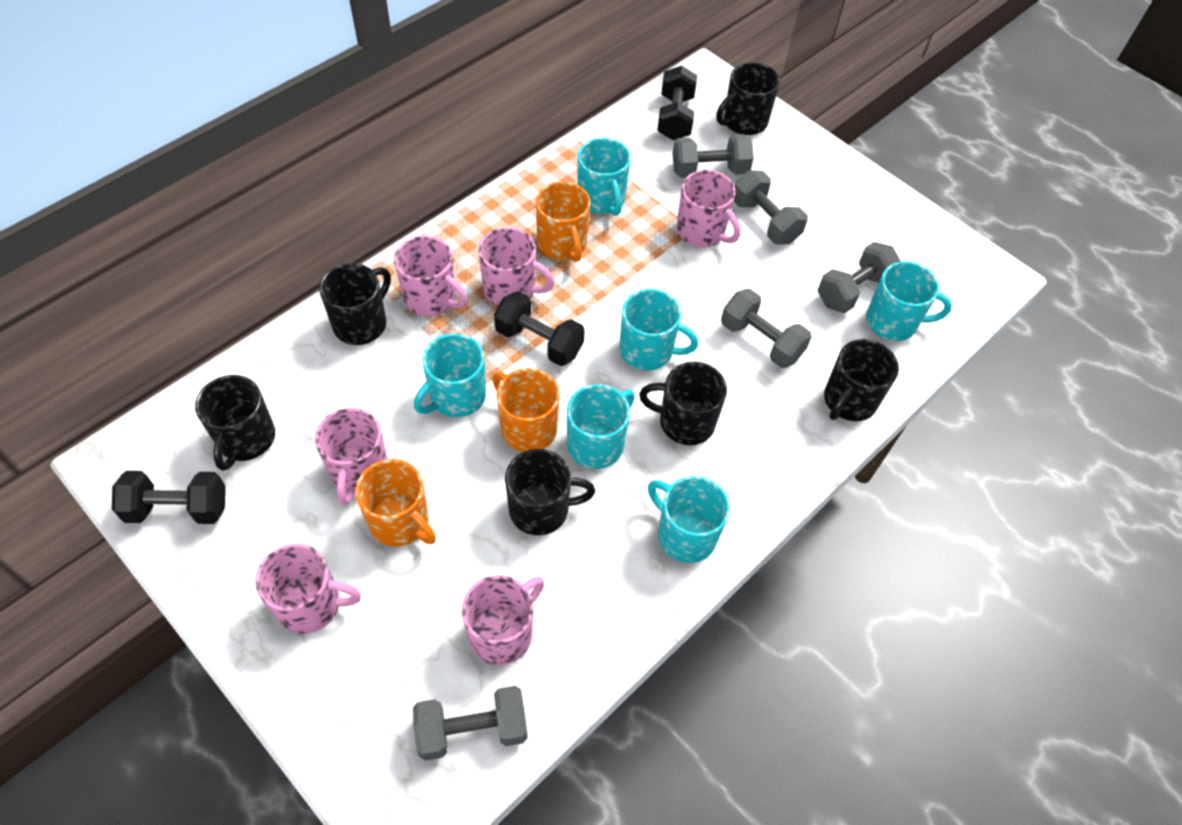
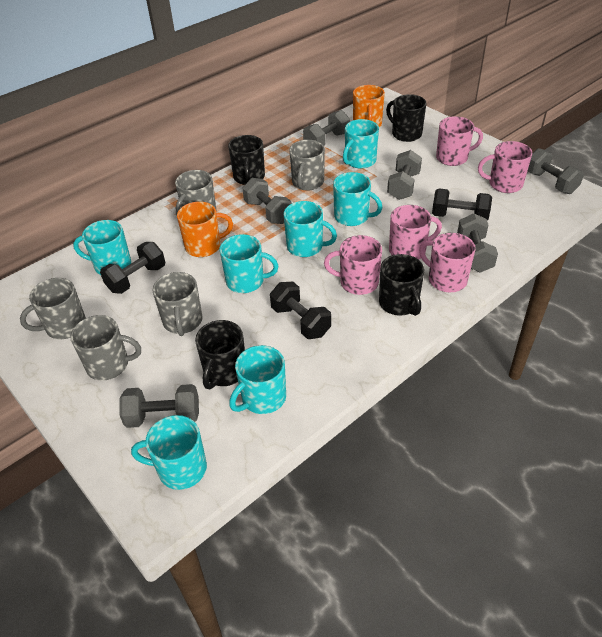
black mug: [195,375,275,471] [319,263,391,345] [505,449,595,535] [639,362,727,445] [716,62,780,135] [824,339,899,421] = 6 -> [195,320,245,389] [228,135,265,185] [379,254,424,316] [386,94,427,142] = 4
grey dumbbell: [413,686,528,761] [672,134,754,178] [721,289,812,368] [734,170,808,244] [818,242,901,313] = 5 -> [120,384,199,428] [242,178,292,224] [303,110,350,146] [387,150,422,200] [457,213,498,273] [528,148,584,194] = 6
grey mug: none = 0 -> [20,278,86,339] [70,315,141,381] [152,272,203,336] [175,170,216,215] [289,140,325,191] = 5
orange mug: [355,459,436,547] [492,368,560,452] [536,181,591,262] = 3 -> [177,202,233,257] [353,85,385,127] = 2
pink mug: [256,544,361,634] [315,408,388,506] [394,236,467,317] [462,575,544,665] [478,227,555,306] [677,170,740,247] = 6 -> [324,235,382,295] [389,205,442,260] [419,233,476,292] [436,116,483,166] [478,141,532,193] = 5
turquoise mug: [414,334,486,417] [567,384,635,469] [577,138,631,216] [620,289,698,370] [648,476,730,563] [866,261,952,341] = 6 -> [73,220,131,275] [131,415,207,490] [220,234,278,293] [229,345,286,414] [284,201,337,257] [333,172,382,226] [343,119,379,169] = 7

